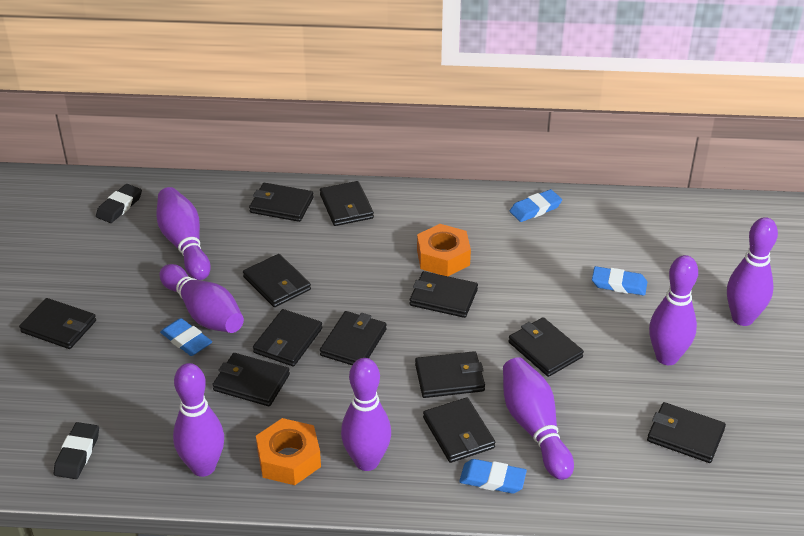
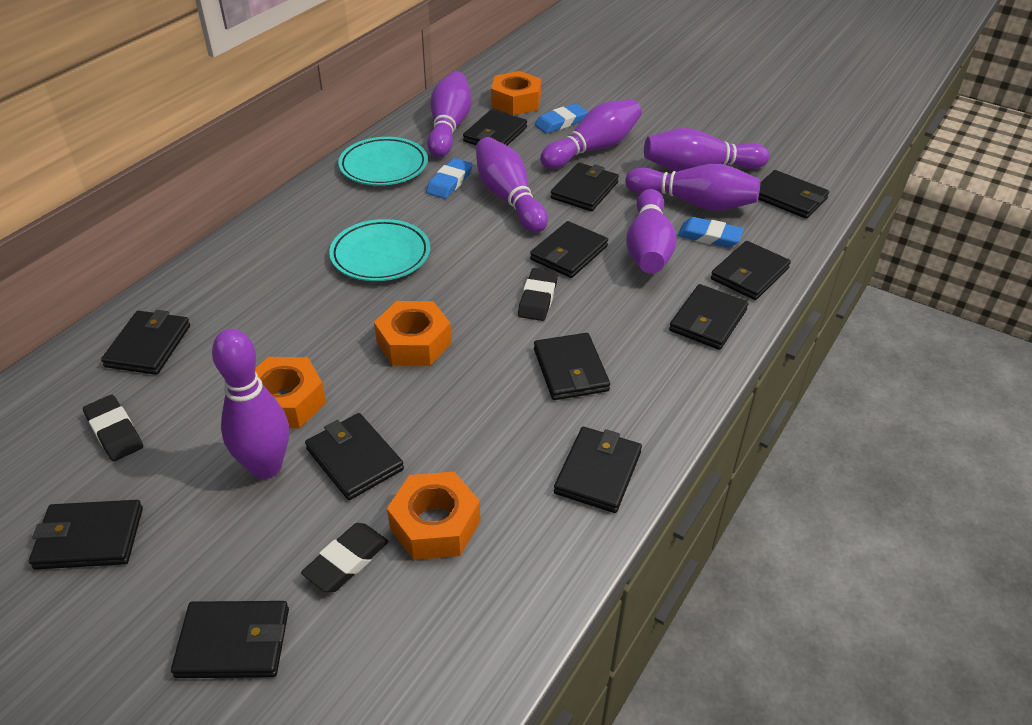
black eraser: [54,422,99,479] [96,184,142,223] = 2 -> [83,395,143,461] [301,523,389,592] [518,268,558,321] = 3
blue eraser: [160,318,212,356] [459,459,527,494] [510,189,562,222] [592,266,647,296] = 4 -> [426,158,473,199] [535,104,588,134] [678,217,744,248] = 3
orange nut: [256,418,321,485] [417,224,471,276] = 2 -> [255,357,326,428] [374,301,451,366] [387,472,480,560] [491,71,541,115] = 4
turquoise plate: none = 0 -> [329,219,430,281] [338,137,428,186] = 2

